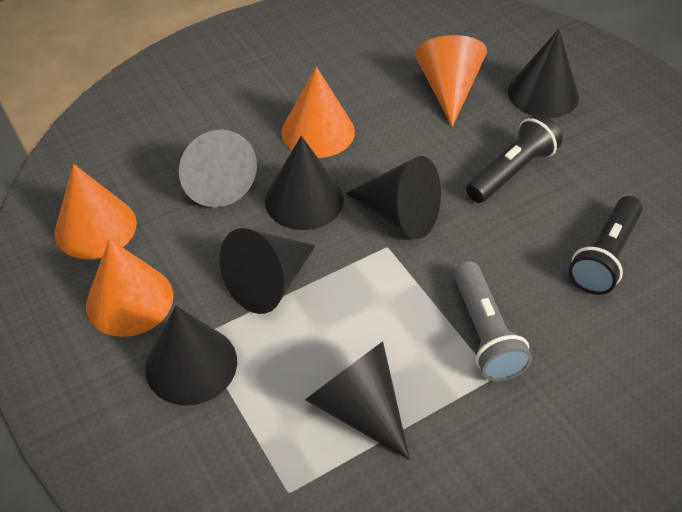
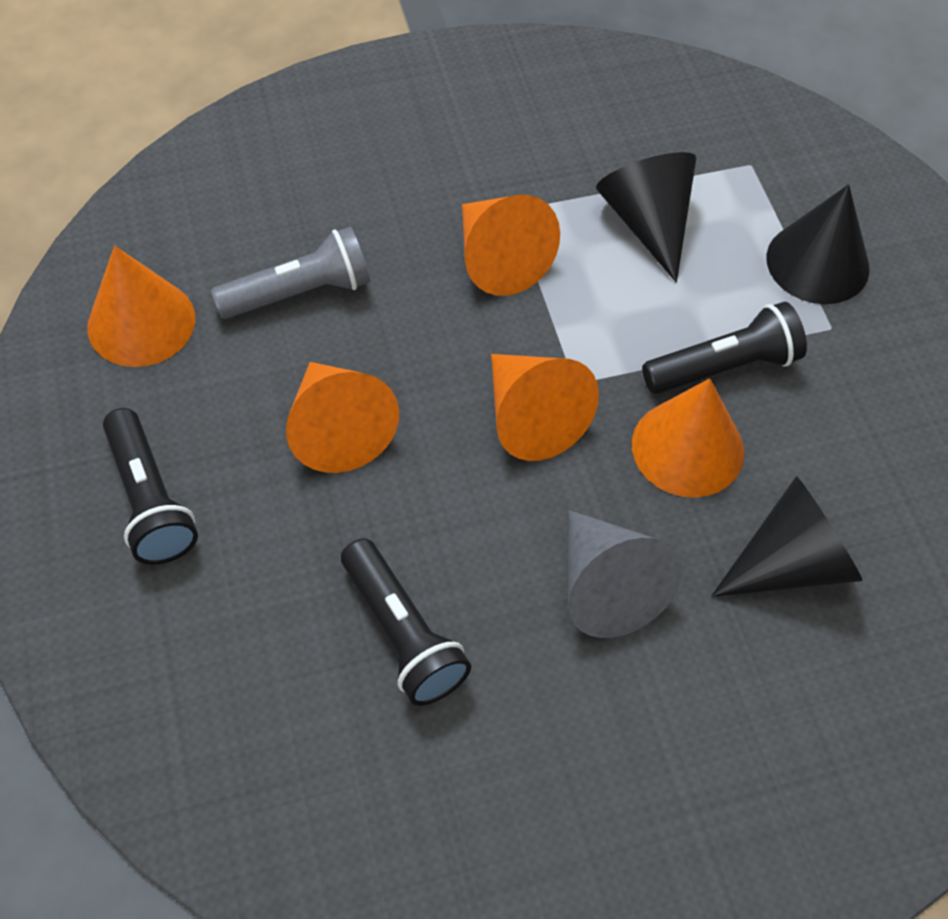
black cone: [145,306,237,406] [219,228,315,314] [265,136,344,230] [305,342,410,460] [345,156,441,239] [508,29,579,118] = 6 -> [596,152,697,282] [711,476,863,597] [766,184,870,304] = 3
black flashlight: [466,114,562,203] [569,196,643,295] = 2 -> [103,408,198,565] [341,538,471,706] [642,302,807,394] = 3
orange cone: [54,164,137,259] [86,239,173,337] [281,67,355,158] [415,35,487,127] = 4 -> [87,246,195,367] [286,362,399,473] [462,195,560,296] [491,354,599,461] [632,378,744,498] = 5

